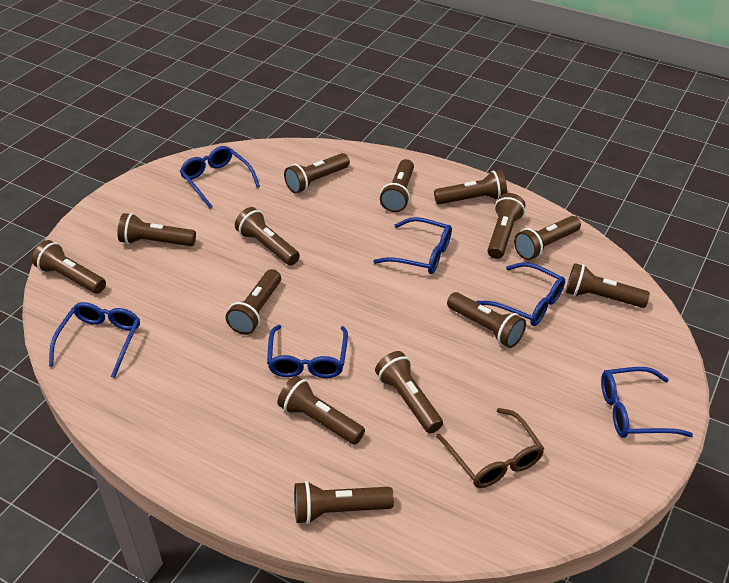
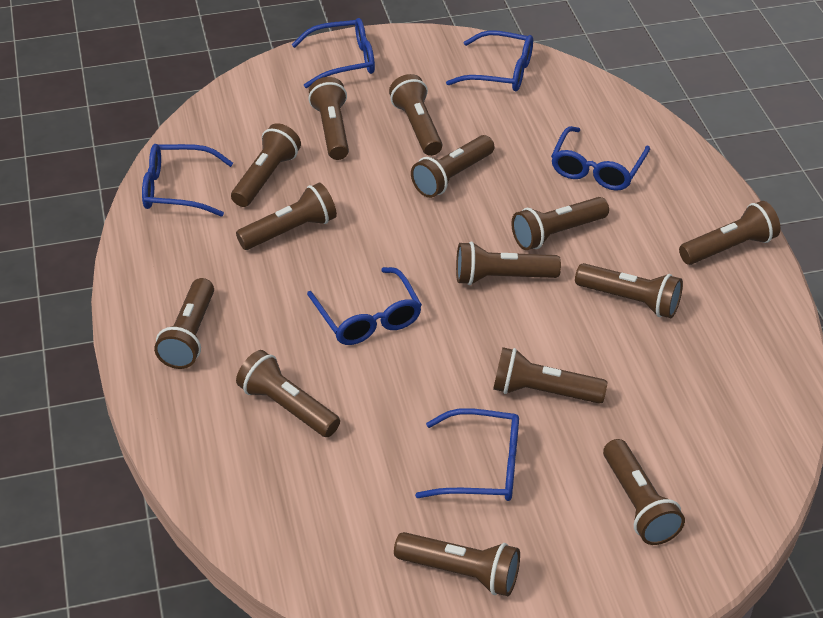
brown glasses: [436,408,544,488] = 1 -> none = 0

